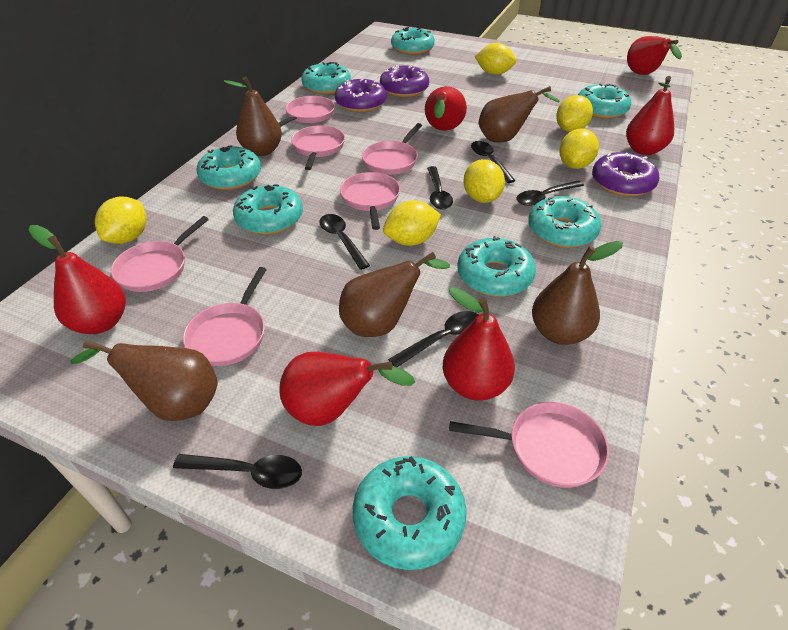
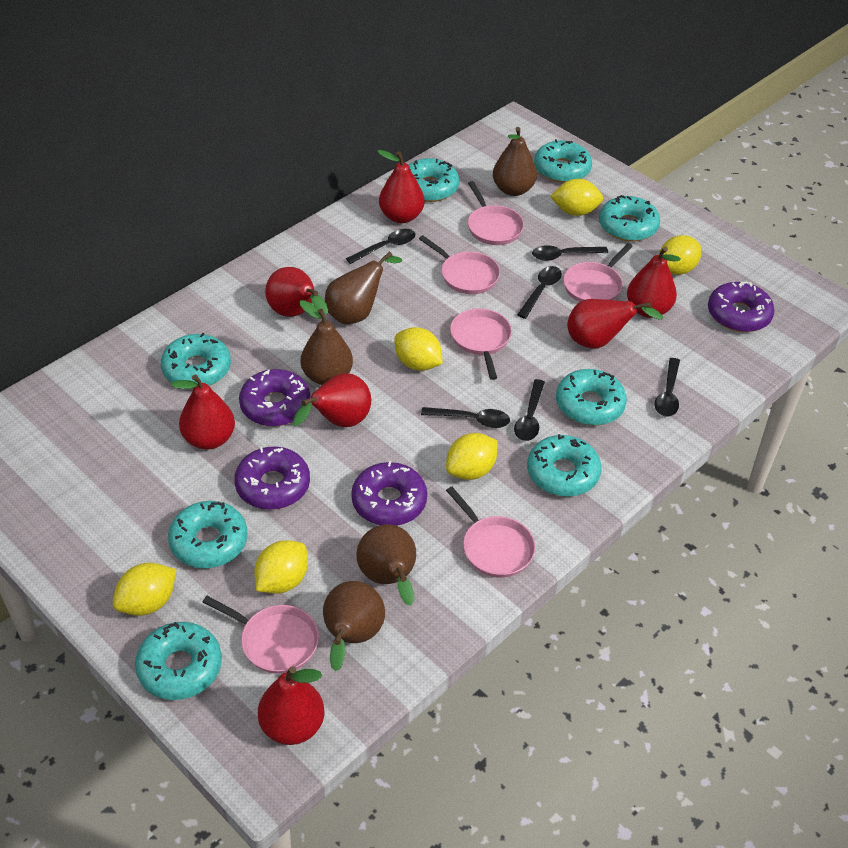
pink pan: [111,216,209,292] [183,267,267,366] [279,96,335,127] [291,125,345,170] [340,172,400,230] [362,123,422,175] [449,402,609,488] = 7 -> [203,596,319,674] [419,235,500,294] [446,487,536,578] [450,308,512,380] [468,181,524,245] [563,243,633,302] = 6
purple donut: [335,79,387,112] [380,65,429,97] [592,152,659,197] = 3 -> [234,447,310,510] [239,369,310,426] [351,461,427,526] [708,282,775,332] = 4
red pear: [29,225,126,334] [280,352,415,426] [425,86,467,131] [443,287,515,401] [626,76,674,155] [627,36,682,75] = 6 -> [171,374,235,450] [258,666,324,745] [265,267,328,317] [293,373,371,427] [377,150,425,223] [567,299,664,348] [627,247,681,318] = 7

